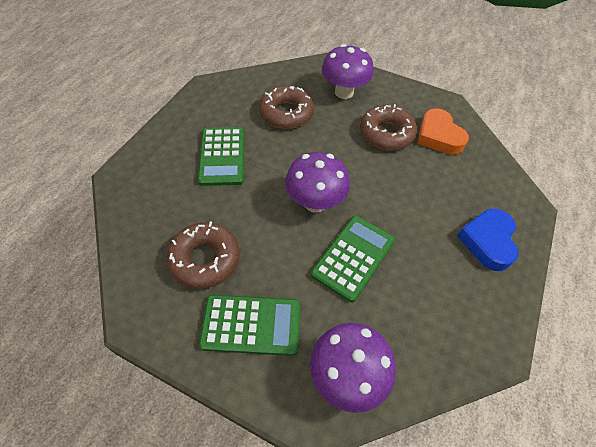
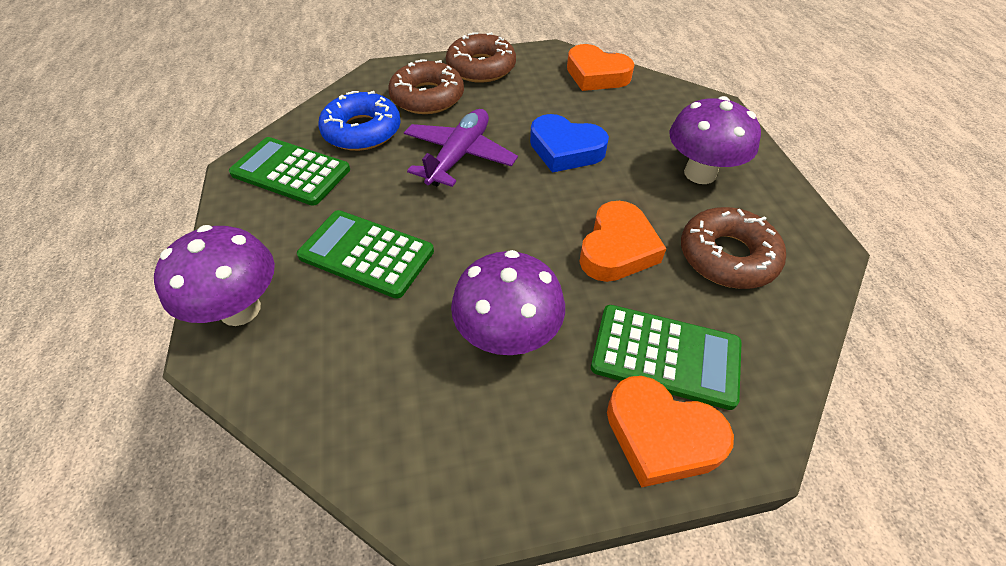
blue donut: none = 0 -> [318,91,401,151] = 1
orange heart: [417,108,469,155] = 1 -> [567,44,634,91] [579,201,667,282] [607,376,734,488] = 3
purple plane: none = 0 -> [404,109,518,187] = 1

